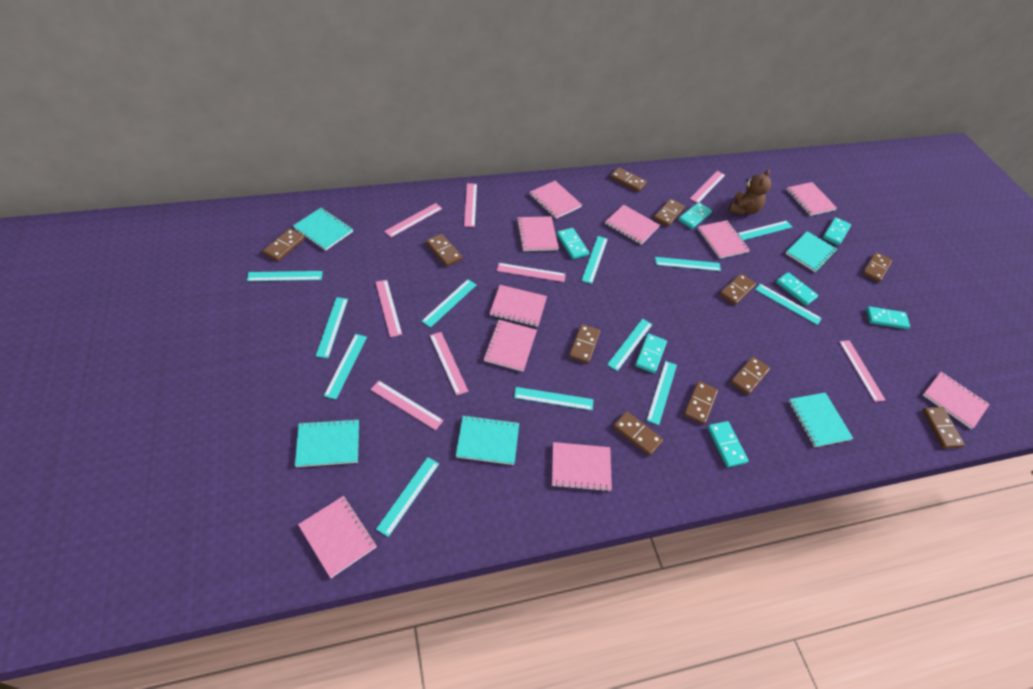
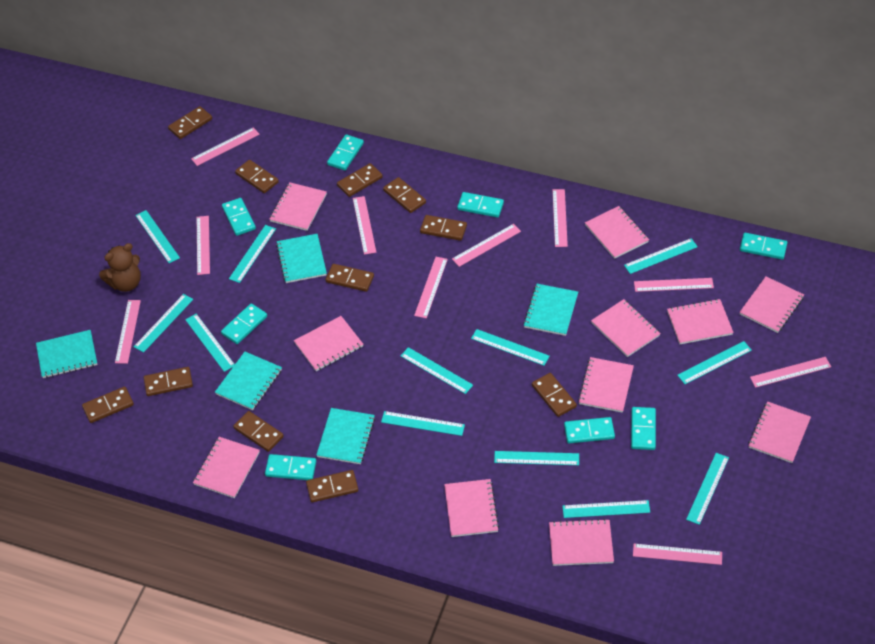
pink notebook: [298,496,377,578] [483,320,537,372] [490,285,547,327] [516,216,559,251] [530,181,582,219] [552,442,612,492] [605,205,660,245] [698,220,750,259] [786,182,837,216] [923,372,990,429] = 10 -> [193,437,260,498] [269,182,327,231] [294,316,363,371] [444,479,499,537] [549,519,614,566] [578,357,634,413] [585,206,649,259] [591,299,661,357] [667,299,733,344] [740,276,804,333] [748,401,811,463] = 11
pink ruler: [370,381,444,430] [376,280,402,337] [384,203,442,237] [430,332,468,396] [464,183,477,227] [497,263,566,282] [690,171,725,203] [839,340,885,402] = 8 -> [115,300,141,364] [191,127,260,166] [197,216,210,275] [353,196,376,255] [414,257,448,318] [452,224,521,267] [552,189,568,247] [633,544,722,565] [634,278,714,292] [750,357,831,388] = 10
turquoise domino: [557,228,589,259] [635,333,667,373] [678,202,712,229] [707,421,749,468] [776,272,818,306] [823,217,851,246] [866,306,910,329] = 7 -> [221,303,267,344] [222,198,256,236] [265,454,316,480] [327,134,364,170] [457,192,504,218] [564,417,615,443] [631,407,656,450] [740,233,788,260] = 8

